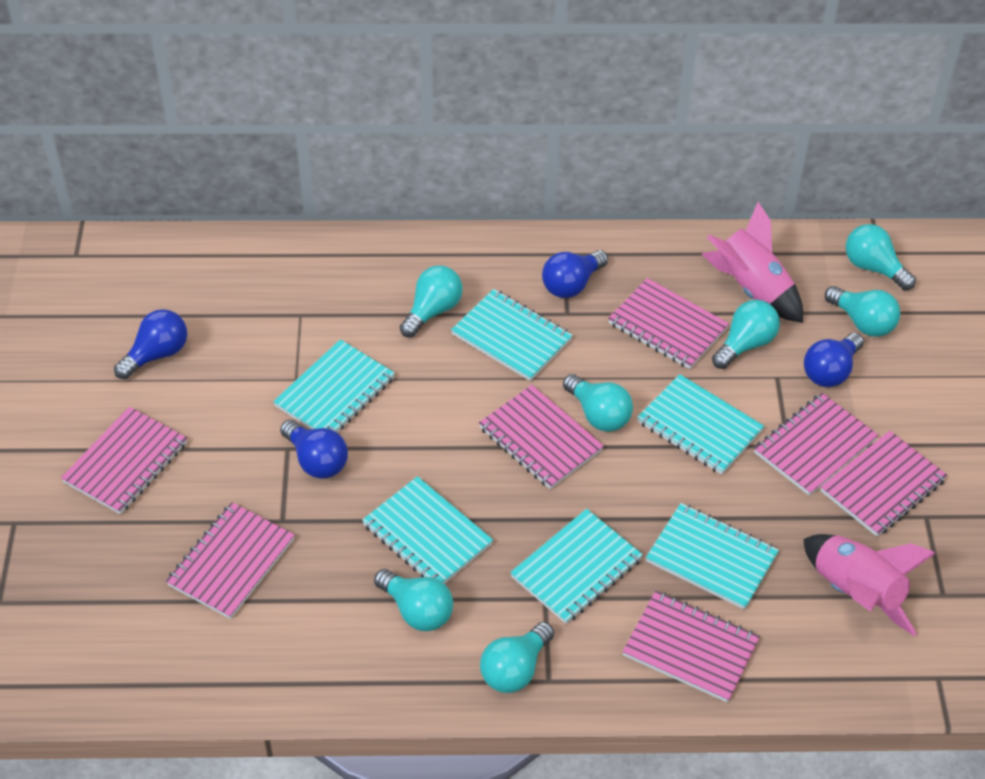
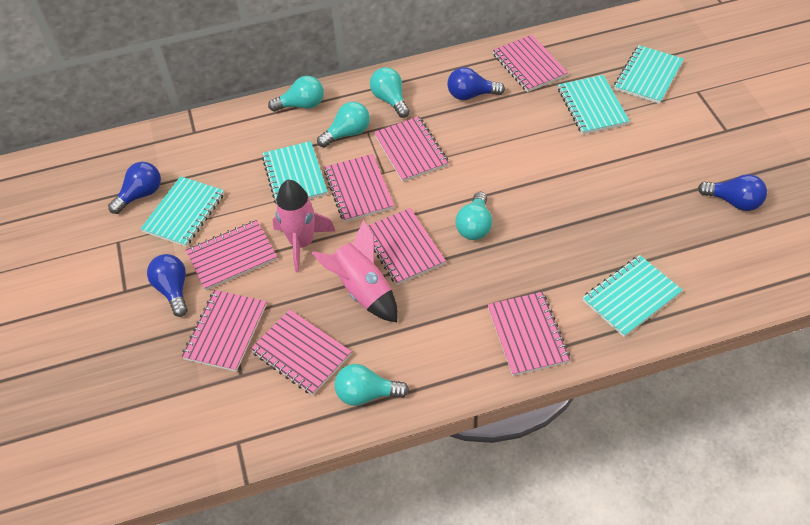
pink notebook: [61,407,187,514] [166,502,295,619] [479,385,604,489] [608,278,729,369] [622,591,760,703] [754,393,878,496] [821,431,947,537] = 7 -> [182,290,267,372] [186,220,277,291] [250,310,352,395] [324,154,394,222] [368,208,446,285] [374,116,449,182] [488,292,571,376] [492,35,568,92] = 8
turquoise light bulb: [374,569,453,631] [400,265,463,337] [480,622,554,693] [563,374,633,432] [712,300,780,369] [825,286,900,337] [846,224,916,290] = 7 -> [268,76,324,112] [317,102,370,148] [334,364,409,406] [370,67,410,118] [455,192,492,240] = 5
turquoise notebook: [273,339,395,432] [362,476,493,584] [451,289,573,381] [510,509,643,624] [637,374,764,475] [646,503,779,610] = 6 -> [141,176,224,247] [262,141,328,204] [558,75,630,135] [583,255,683,337] [614,45,684,104] = 5

